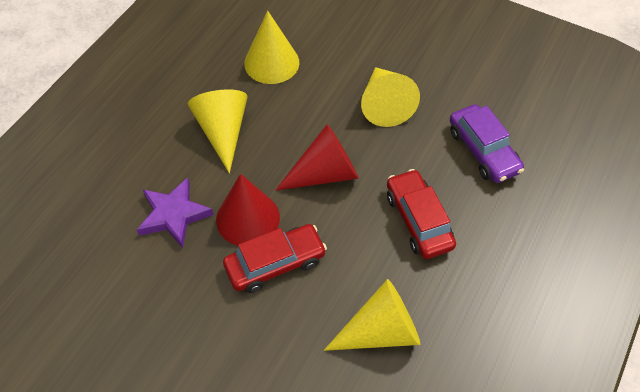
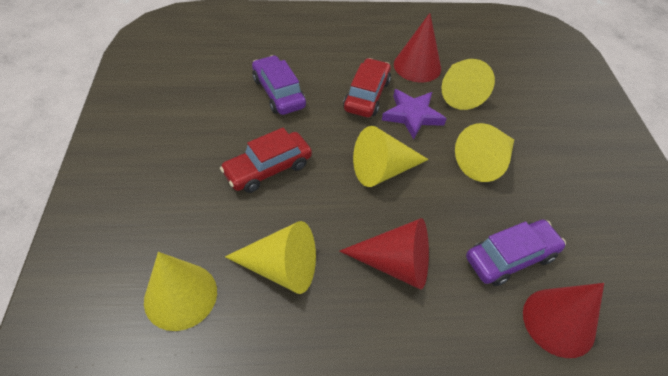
purple car: [450,104,524,183] = 1 -> [252,55,306,115] [466,220,566,286] = 2
red cone: [216,174,280,246] [275,124,359,191] = 2 -> [339,218,429,290] [394,13,441,82] [523,283,604,358] = 3
yellow cone: [188,89,247,173] [244,11,299,84] [324,279,420,351] [361,67,420,127] = 4 -> [144,252,217,331] [225,221,316,294] [353,126,429,187] [441,59,495,110] [455,123,514,182] = 5

